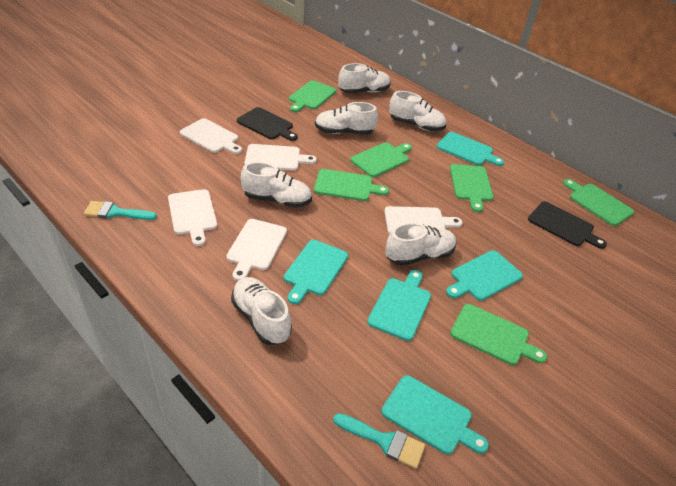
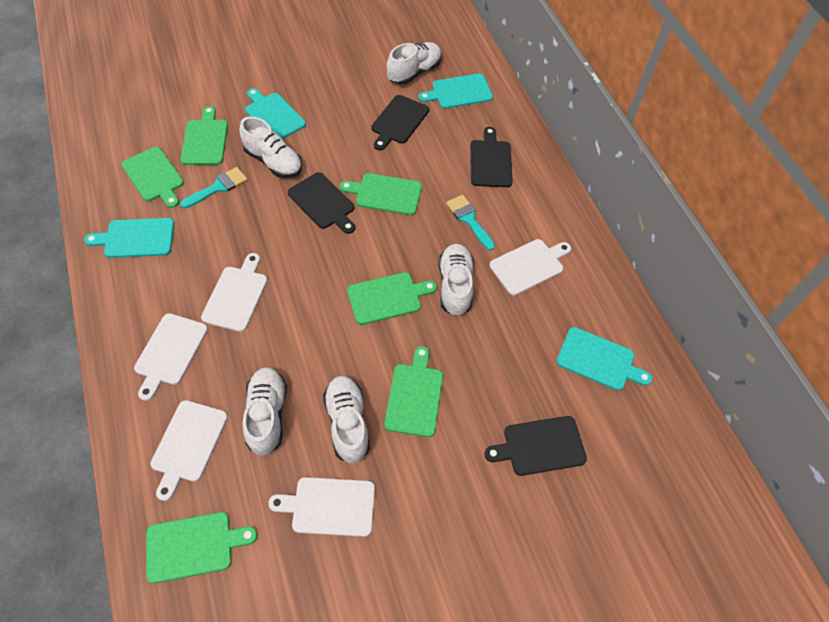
black cutting board: [237,107,298,141] [528,201,607,249] = 2 -> [288,172,355,234] [371,95,429,150] [470,127,513,187] [484,416,587,476] = 4
turquoise cutting board: [284,240,348,304] [367,270,431,341] [381,375,489,455] [437,132,504,166] [446,250,523,301] = 5 -> [84,218,174,258] [245,88,306,139] [419,74,493,109] [557,327,652,391] = 4
white shoe: [231,277,292,345] [241,162,312,208] [315,102,378,135] [338,63,391,93] [385,223,456,266] [389,91,446,131] = 6 -> [239,116,302,178] [243,367,287,456] [323,376,370,463] [387,42,442,85] [438,244,474,316] = 5

